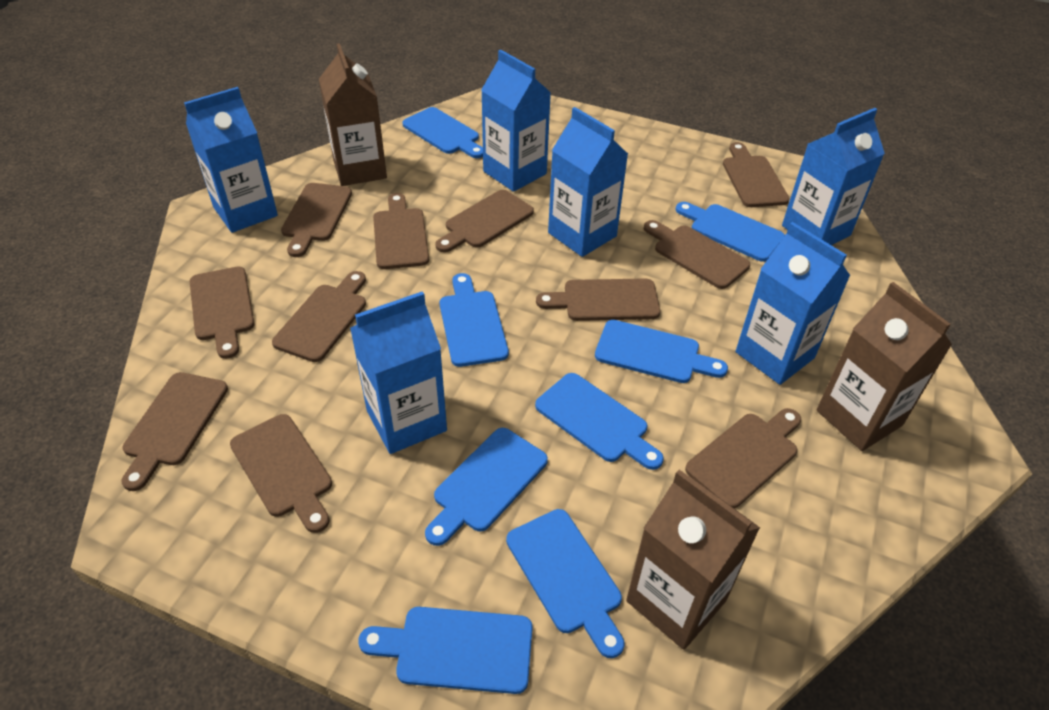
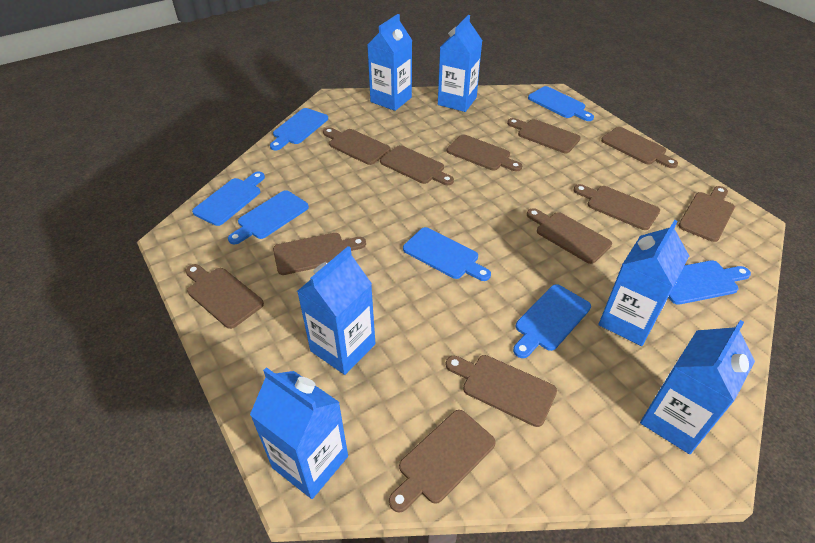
blue cutting board: [358,607,533,694] [402,107,483,158] [425,428,548,546] [440,273,509,367] [506,509,624,658] [535,373,664,470] [595,320,728,383] [676,202,785,262] = 8 -> [192,171,265,226] [228,190,309,245] [270,108,328,150] [403,227,491,281] [513,284,591,358] [528,86,594,121] [668,260,751,305] = 7
brown carton: [319,43,387,186] [626,469,760,650] [817,282,952,451] = 3 -> none = 0
brown cutting board: [122,372,228,491] [190,267,255,359] [230,414,332,533] [272,271,366,362] [281,183,352,257] [373,193,429,269] [435,190,534,253] [536,278,660,321] [644,220,750,289] [685,408,801,508] [723,142,790,207] = 11 -> [185,264,264,329] [273,233,366,275] [323,127,390,165] [380,145,454,185] [389,410,496,513] [445,355,557,427] [447,135,522,171] [507,118,581,153] [527,208,612,264] [573,184,660,230] [601,127,678,168] [678,186,735,242] = 12

